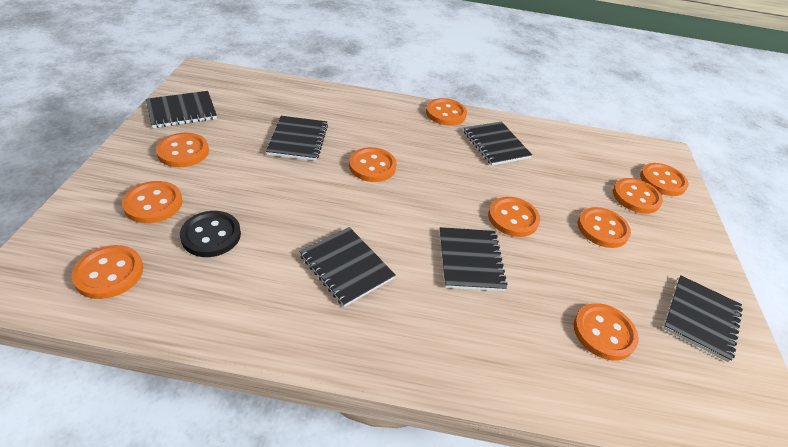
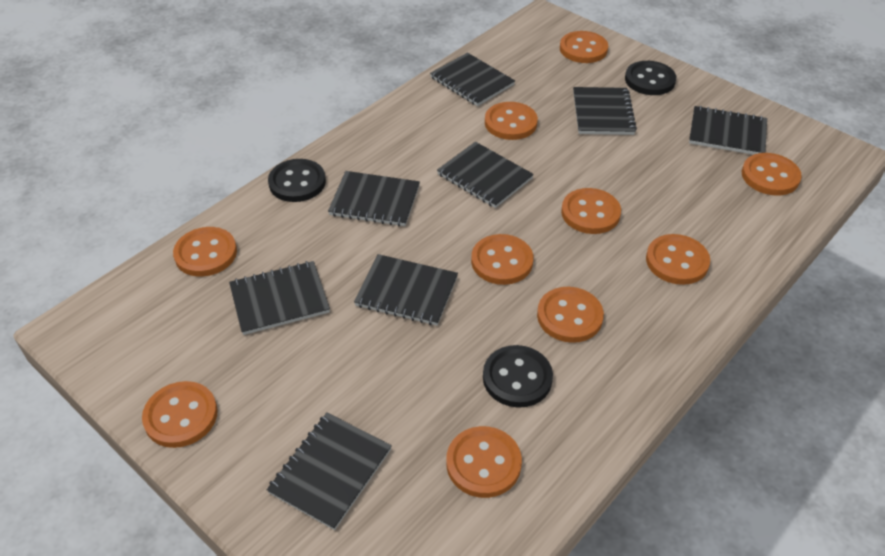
black button: [180,211,241,257] = 1 -> [268,159,326,202] [483,345,553,408] [625,61,676,95] = 3
black notebook: [146,91,217,128] [266,116,328,161] [299,227,396,307] [439,227,508,291] [463,122,532,166] [663,275,743,362] = 6 -> [229,261,330,335] [267,413,392,530] [328,171,420,226] [354,254,458,326] [430,53,515,106] [437,142,534,208] [573,87,637,135] [689,106,767,155] = 8

